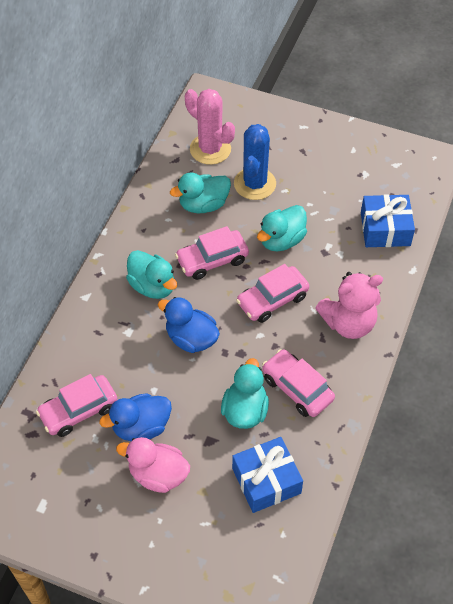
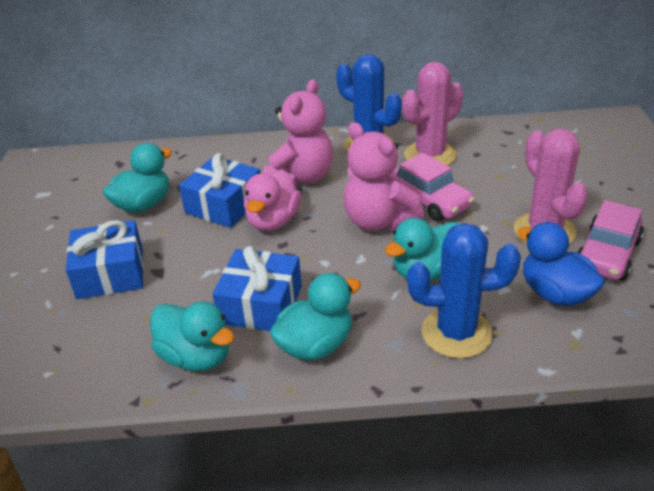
blue cactus: [234,124,276,200] = 1 -> [336,54,402,152] [407,223,521,359] = 2
blue duck: [100,393,172,441] [158,297,220,353] = 2 -> [517,222,605,306] = 1
blue gift: [232,437,303,513] [361,194,415,247] = 2 -> [66,220,144,299] [179,153,260,228] [212,246,302,331] = 3
pink cactus: [185,89,235,165] = 1 -> [402,62,463,166] [514,129,588,244] = 2
pink car: [36,374,118,437] [175,226,249,280] [236,264,309,323] [262,349,335,417] = 4 -> [390,153,475,221] [577,200,644,281] = 2
pink teddy bear: [316,272,383,339] = 1 -> [263,79,333,187] [344,122,424,231] = 2

